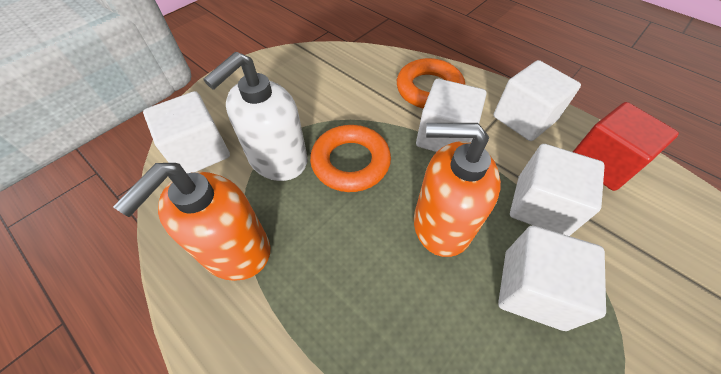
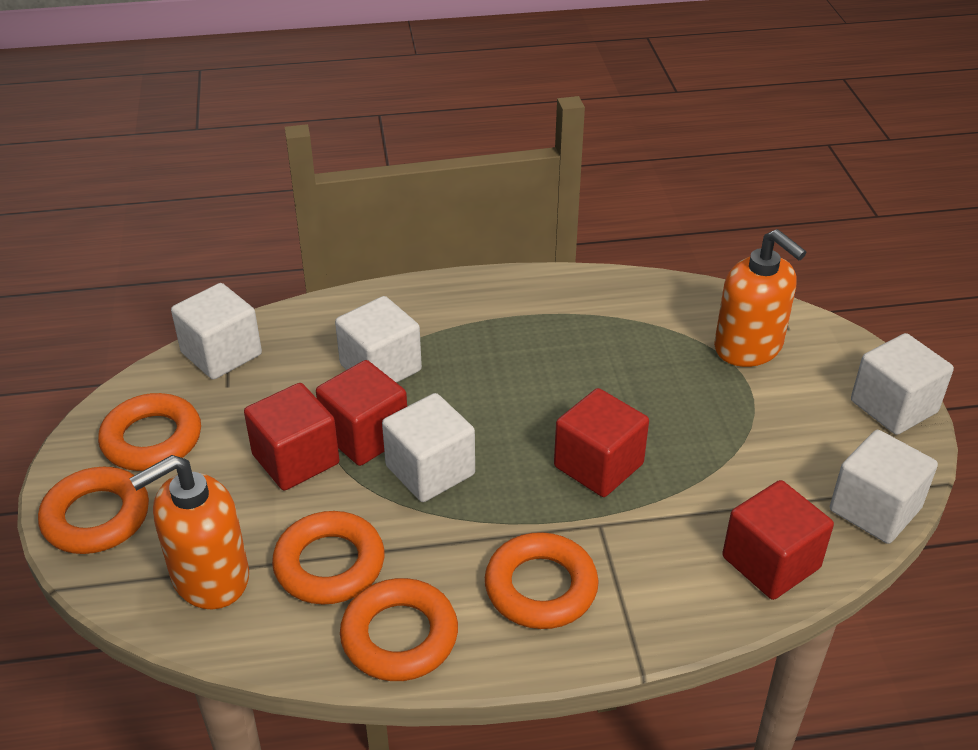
orange ring: [310,125,391,192] [397,58,465,109] = 2 -> [38,467,149,554] [98,393,201,471] [272,511,385,605] [340,578,458,681] [485,532,599,629] = 5
red cube: [573,102,679,191] = 1 -> [244,383,339,490] [316,360,407,466] [554,388,649,497] [722,480,834,600] = 4
white soap dispenser: [203,52,308,181] = 1 -> none = 0

